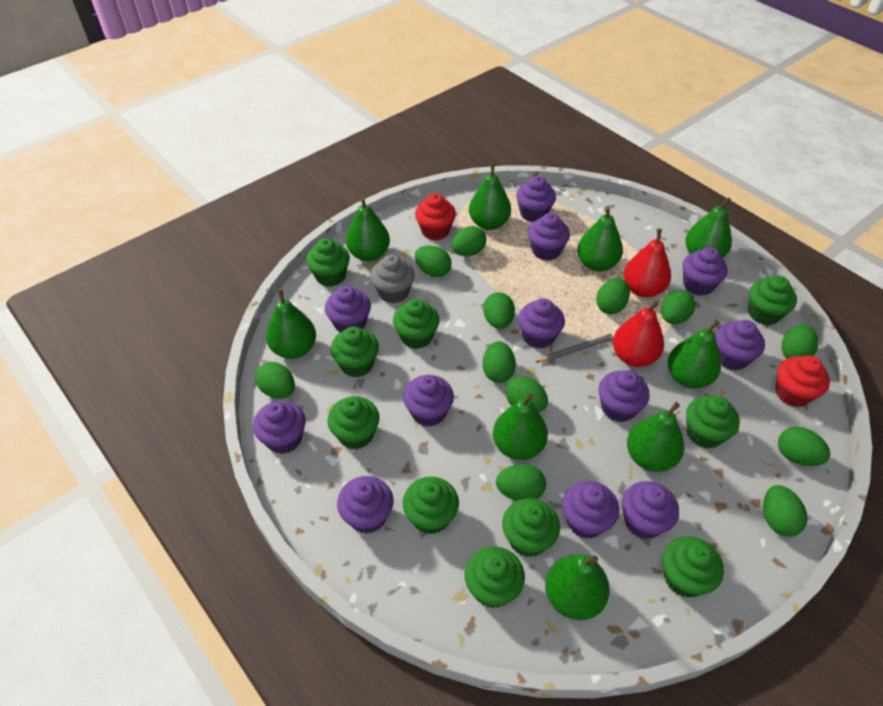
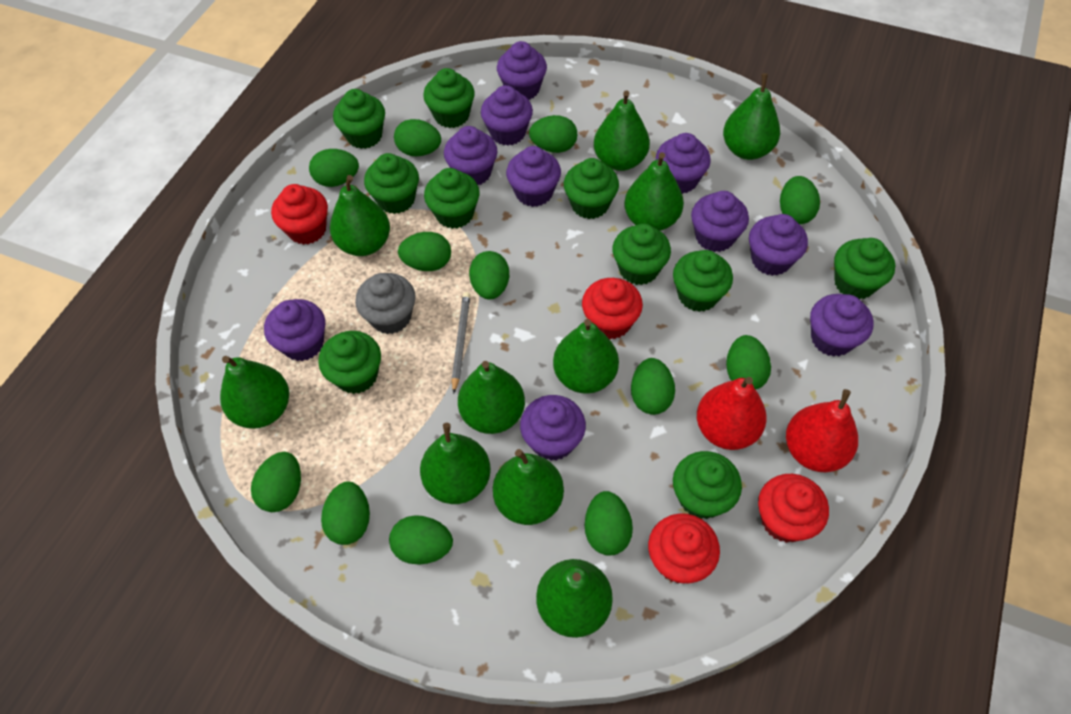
green pear: [266,289,316,359] [346,197,390,262] [469,163,511,230] [493,394,548,460] [545,555,610,620] [577,206,623,272] [627,402,684,472] [668,320,721,389] [685,198,732,258] = 9 -> [220,356,289,429] [330,175,390,256] [420,423,491,504] [458,361,525,434] [493,449,564,525] [536,559,613,638] [553,319,619,394] [594,90,650,171] [624,152,684,231] [723,73,780,160] = 10
purple cupcake: [253,401,306,454] [325,286,371,333] [337,476,393,534] [403,375,454,427] [516,176,556,222] [518,298,565,349] [528,213,570,261] [562,481,619,539] [598,370,650,422] [622,481,679,539] [683,247,728,296] [715,320,765,370] = 12 -> [264,299,325,361] [444,126,497,185] [481,85,533,146] [497,41,547,100] [506,146,561,207] [520,395,586,461] [656,133,711,194] [691,191,749,252] [749,214,808,276] [810,294,873,357] = 10
red cupcake: [415,193,456,240] [776,355,830,407] = 2 -> [271,184,328,245] [582,278,643,340] [648,513,720,584] [758,474,829,543] = 4

